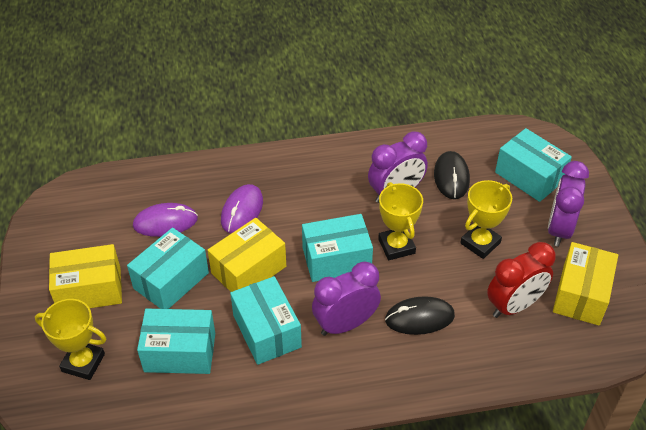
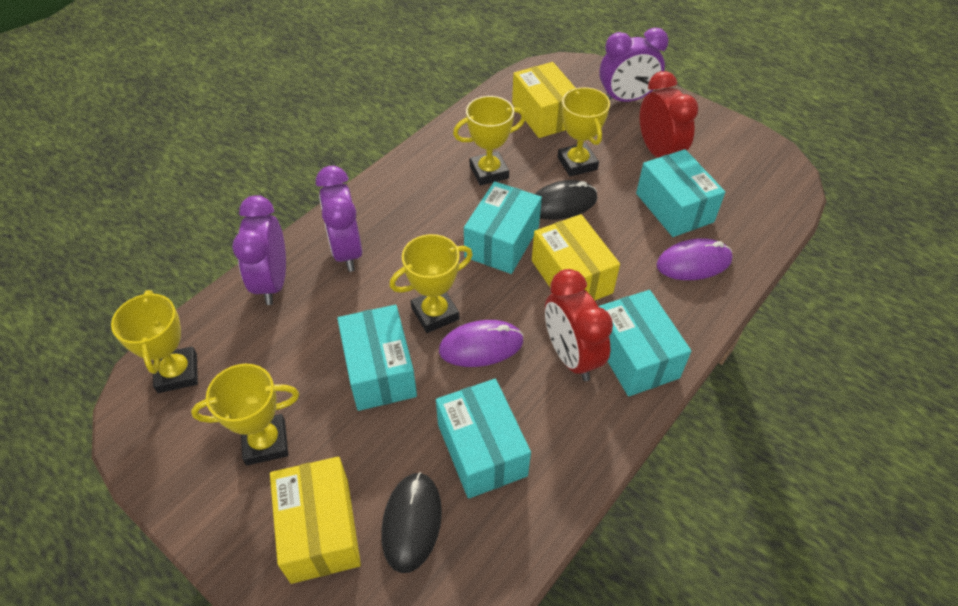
red clock: [487,242,556,318] = 1 -> [545,269,613,381] [640,71,699,158] = 2
yellow trophy: [35,299,106,380] [378,182,423,260] [460,180,512,259] = 3 -> [111,290,198,393] [191,364,299,465] [389,234,473,333] [453,96,526,186] [557,87,610,177] = 5

